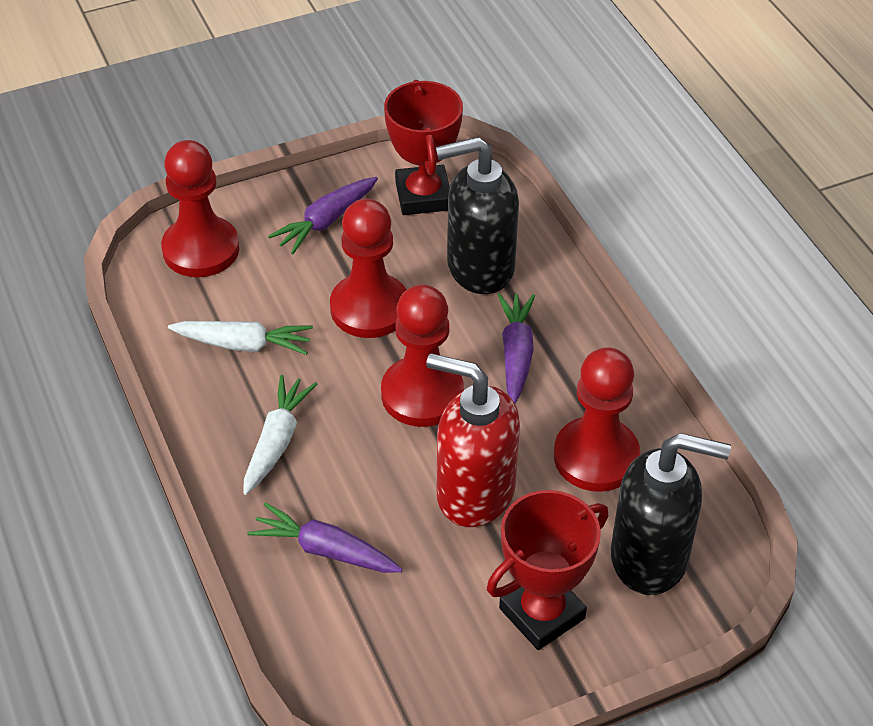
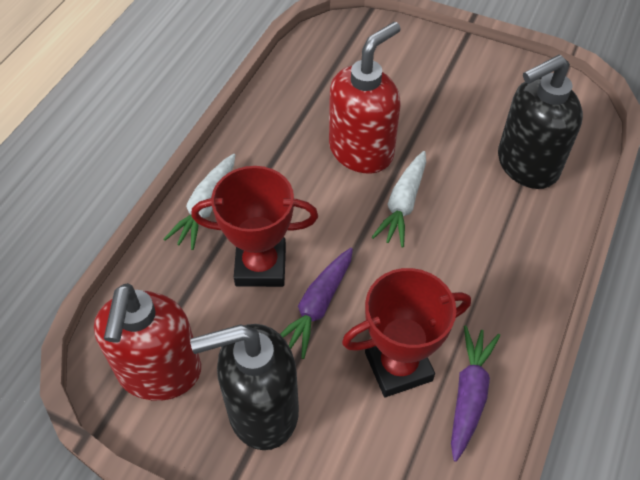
purple carrot: [247,502,402,573] [268,177,378,254] [498,293,535,404] = 3 -> [280,248,353,359] [451,326,500,462] = 2
red pawn: [161,140,239,277] [330,199,407,338] [381,284,464,427] [554,347,640,492] = 4 -> none = 0
red soap dispenser: [426,353,520,527] = 1 -> [94,283,201,401] [329,22,401,174] = 2

